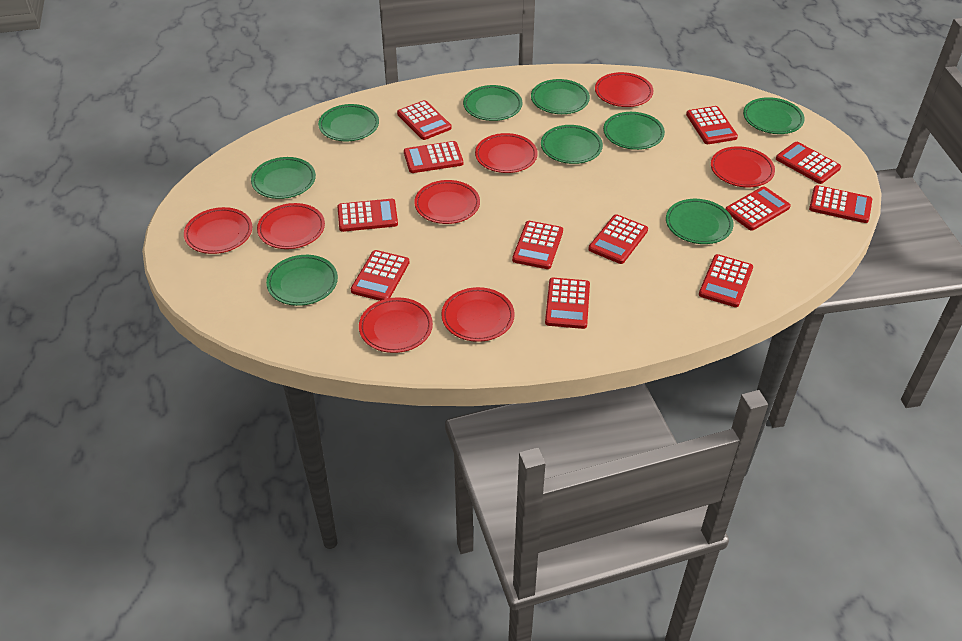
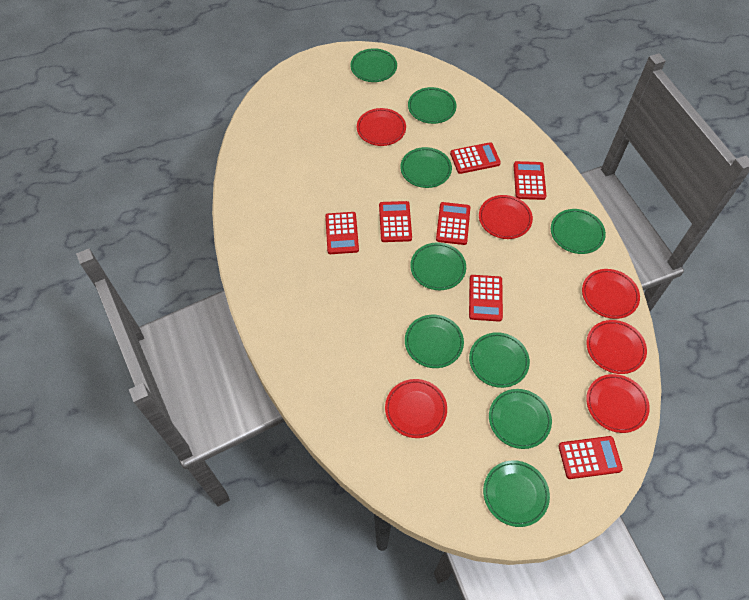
red calculator: [337,199,398,232] [351,250,410,301] [397,100,452,140] [404,141,463,173] [512,221,563,269] [545,278,590,329] [589,214,648,264] [686,106,738,144] [699,254,753,307] [726,186,791,231] [776,142,841,184] [809,185,872,223] = 12 -> [325,212,359,254] [379,201,412,242] [436,202,470,245] [450,142,501,174] [469,275,503,322] [514,161,546,200] [558,436,623,479] = 7
red plate: [184,207,252,254] [257,203,325,249] [359,297,433,353] [414,180,480,224] [441,287,515,342] [475,133,538,173] [595,72,653,107] [711,146,775,187] = 8 -> [357,108,406,146] [385,379,447,438] [479,195,533,239] [582,269,640,319] [586,320,647,374] [586,374,650,433] = 6

